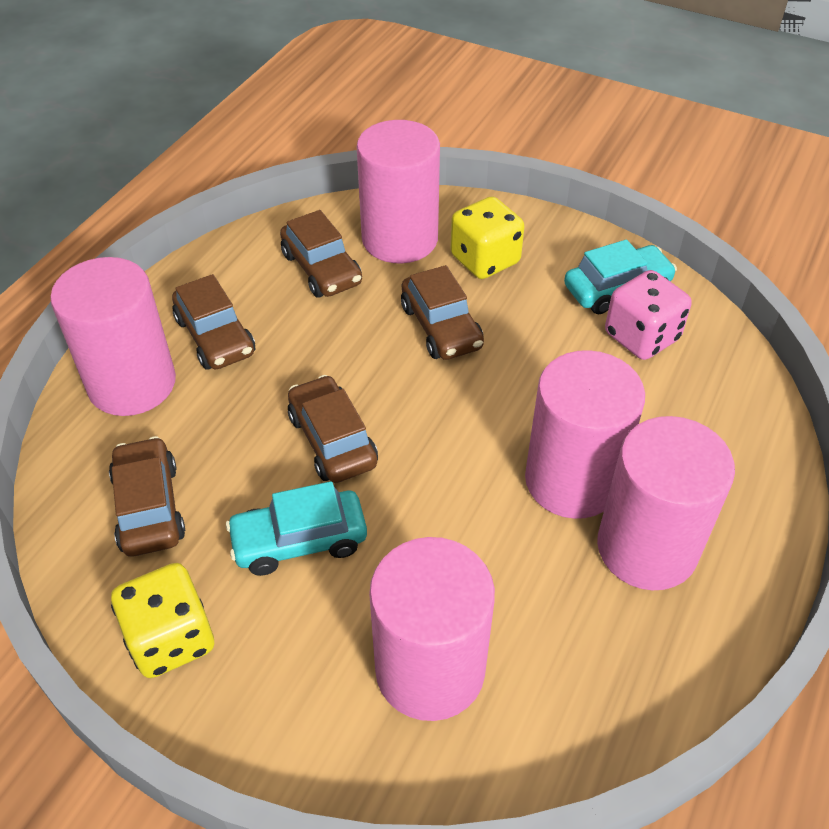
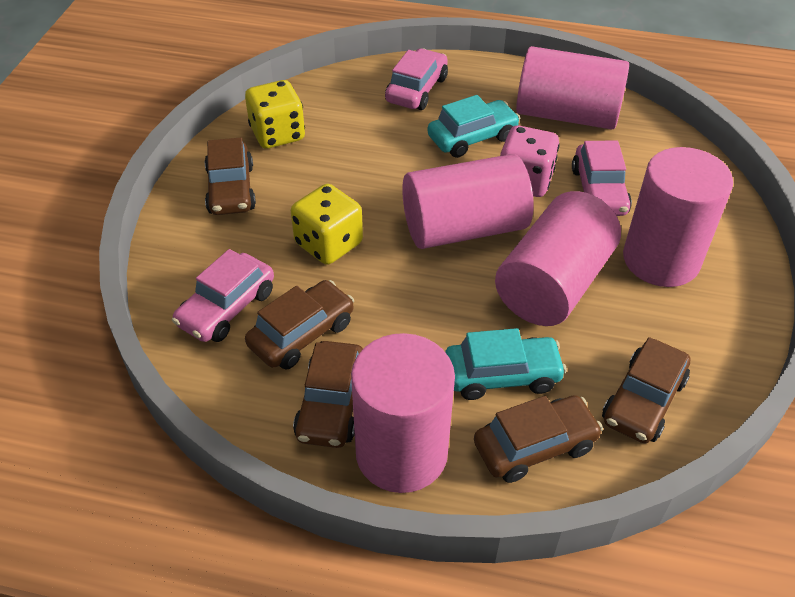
pink car: none = 0 -> [172,249,274,342] [385,48,448,110] [572,141,632,216] = 3

